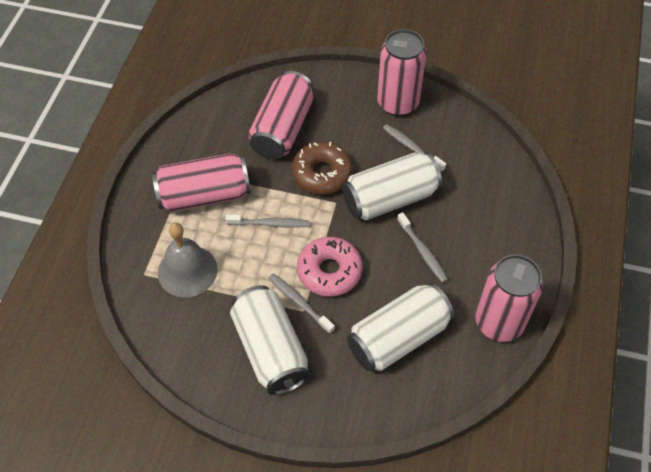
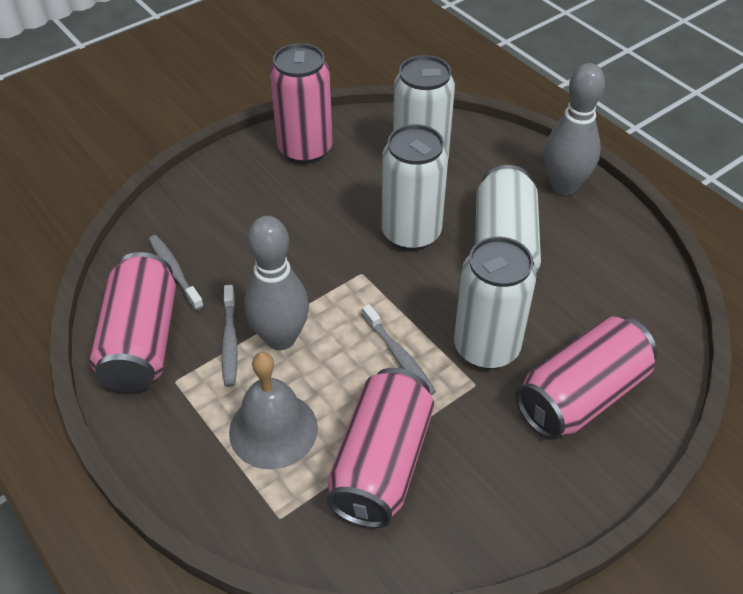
brown donut: [292,142,353,195] = 1 -> none = 0
grey bowling pin: none = 0 -> [244,216,309,350] [544,63,605,195] = 2
grey toothbrush: [226,214,310,228] [269,273,335,334] [383,124,446,172] [397,212,448,283] = 4 -> [149,235,204,310] [221,285,238,387] [362,304,436,396] = 3
pink donut: [297,237,363,297] = 1 -> none = 0
white can: [230,285,310,395] [342,152,442,220] [347,283,454,371] = 3 -> [381,124,448,251] [393,55,455,158] [454,237,536,369] [475,165,541,272] = 4

